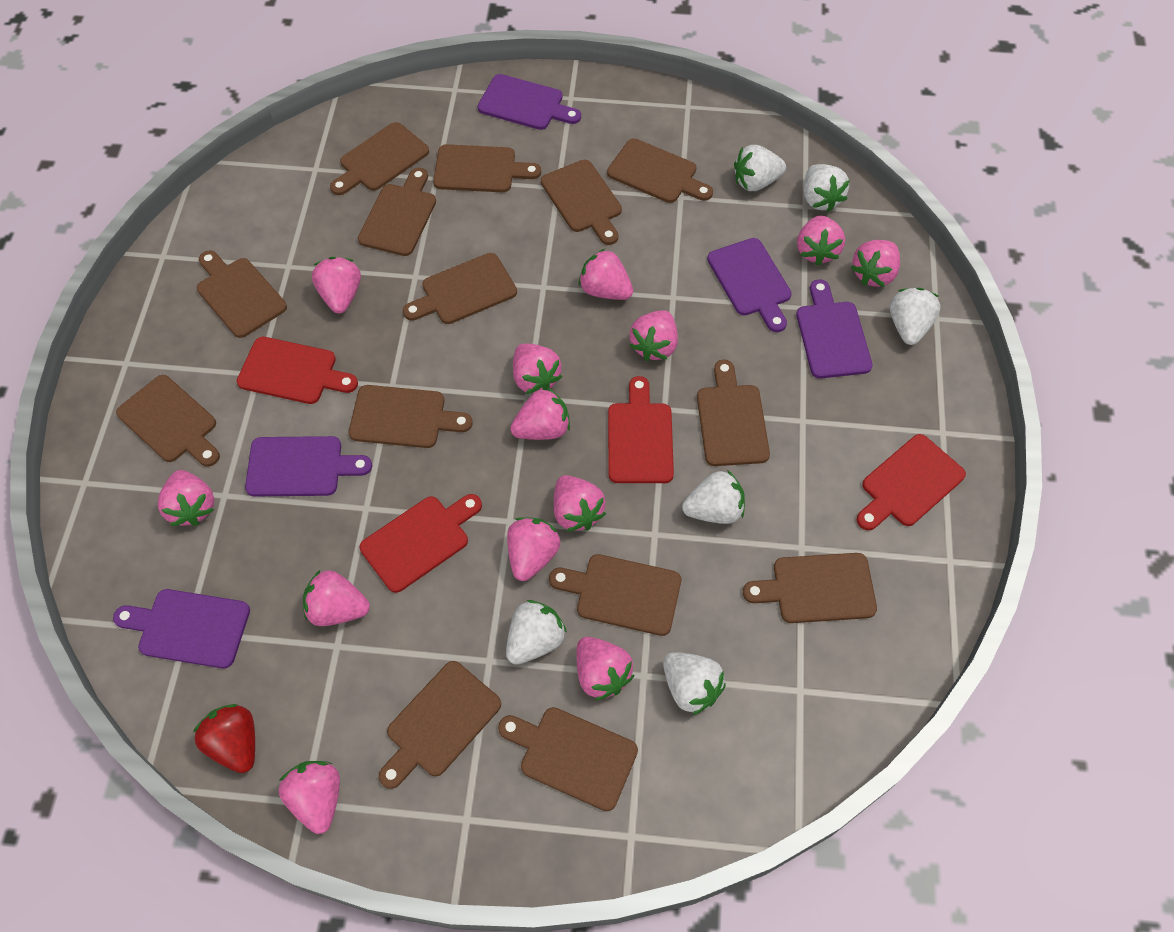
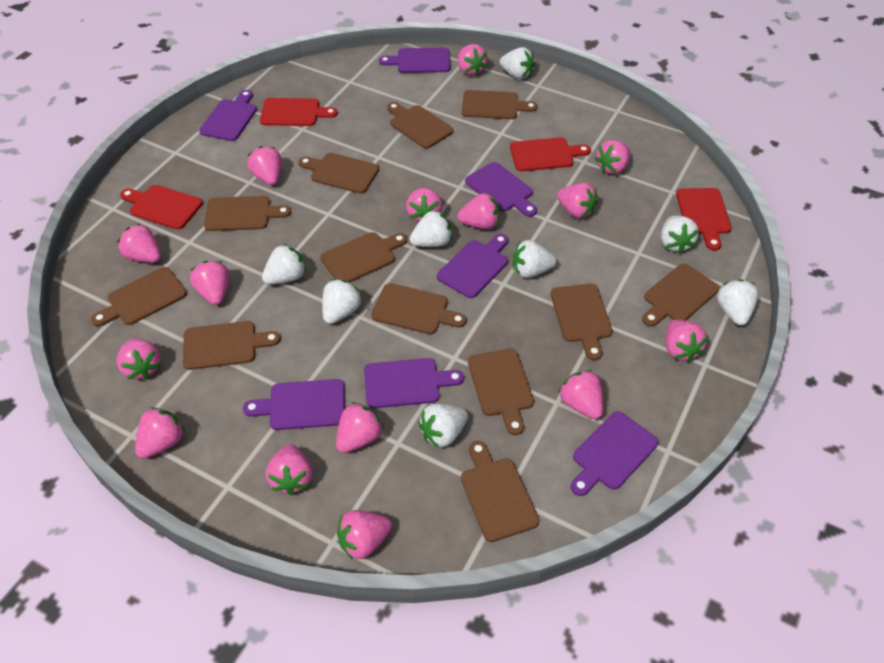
brown cutting board: [116,375,220,467] [197,250,287,338] [330,122,429,195] [349,385,473,448] [358,168,436,256] [379,661,501,789] [403,253,517,324] [433,144,541,192] [498,707,638,811] [541,160,622,245] [549,554,681,636] [607,138,713,203] [697,360,770,466] [743,553,877,623] = 14 -> [91,267,187,326] [183,321,281,370] [204,196,291,231] [298,153,379,194] [321,232,407,283] [371,283,467,334] [387,102,454,149] [461,441,539,542] [462,90,538,119] [468,349,534,435] [551,284,613,360] [642,264,719,327] = 12
pink strawberry: [158,470,215,526] [279,761,340,834] [303,570,370,626] [312,257,361,313] [507,517,560,581] [510,388,570,440] [513,344,562,394] [554,475,606,532] [576,637,634,701] [579,249,633,300] [630,310,678,361] [797,215,845,266] [851,240,900,287] = 13 -> [117,339,161,379] [118,223,161,263] [135,407,185,459] [190,261,229,305] [247,146,282,185] [266,444,312,495] [336,402,384,453] [337,510,392,560] [406,188,442,222] [457,193,500,229] [458,44,487,76] [557,183,598,219] [559,370,603,419] [595,140,631,174] [666,320,708,362] = 15
purple cutting board: [113,589,250,669] [245,436,372,496] [478,74,581,130] [707,238,792,332] [796,279,873,378] = 5 -> [199,90,257,141] [243,379,345,430] [364,358,464,408] [379,48,450,73] [437,234,508,298] [465,162,537,217] [571,411,658,496] = 7
red strawberry: [193,704,255,773] = 1 -> none = 0
white strawberry: [506,600,567,665] [663,652,726,715] [682,470,745,524] [734,145,786,191] [804,164,850,212] [890,288,940,345] = 6 -> [262,244,306,284] [322,279,362,324] [410,210,452,247] [419,404,468,448] [499,47,535,79] [513,240,556,278] [661,216,699,254] [717,279,758,326] = 8

